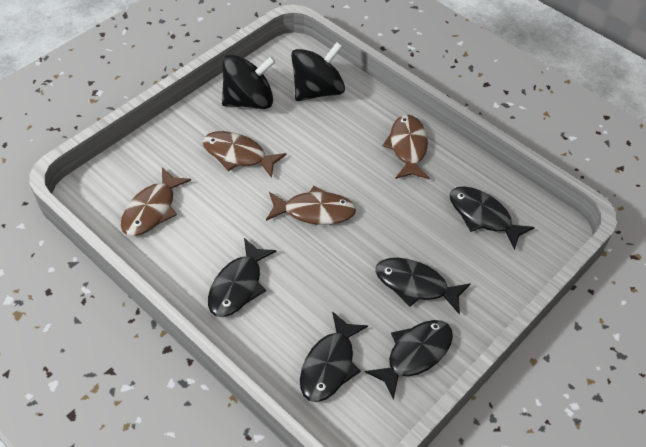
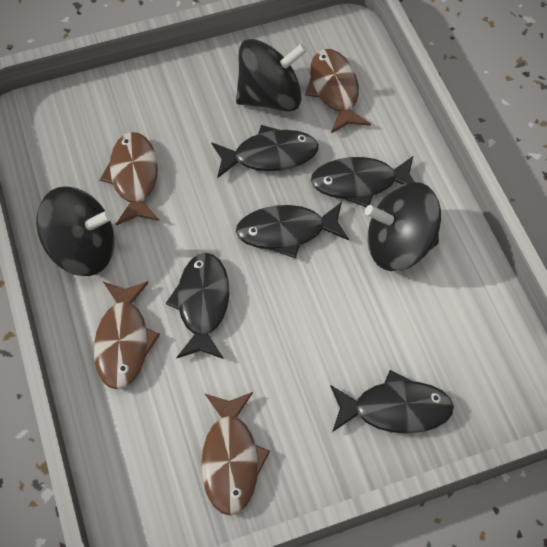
black spinning top: [222,55,276,109] [291,42,345,101] = 2 -> [36,186,115,276] [236,39,307,112] [365,182,441,271] = 3

